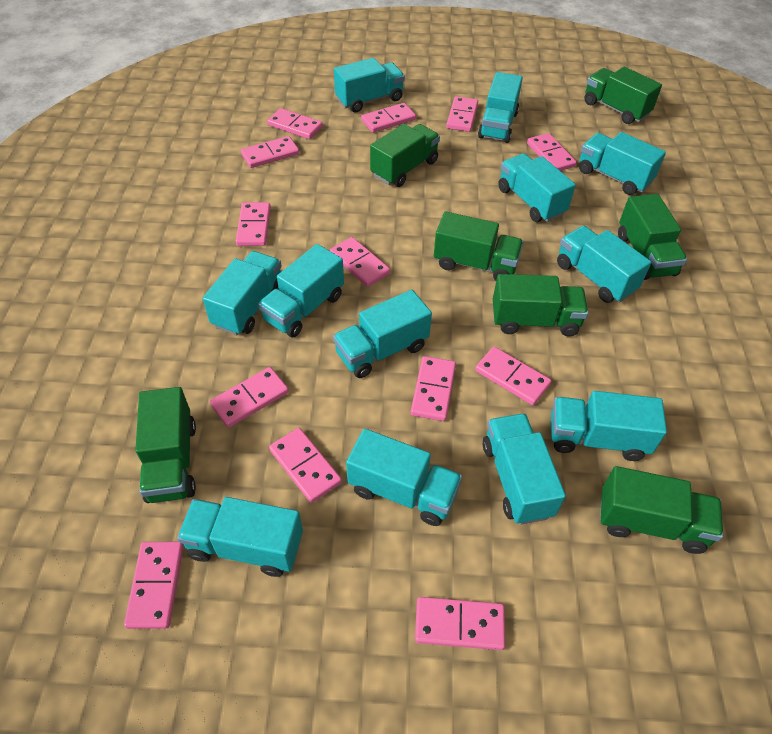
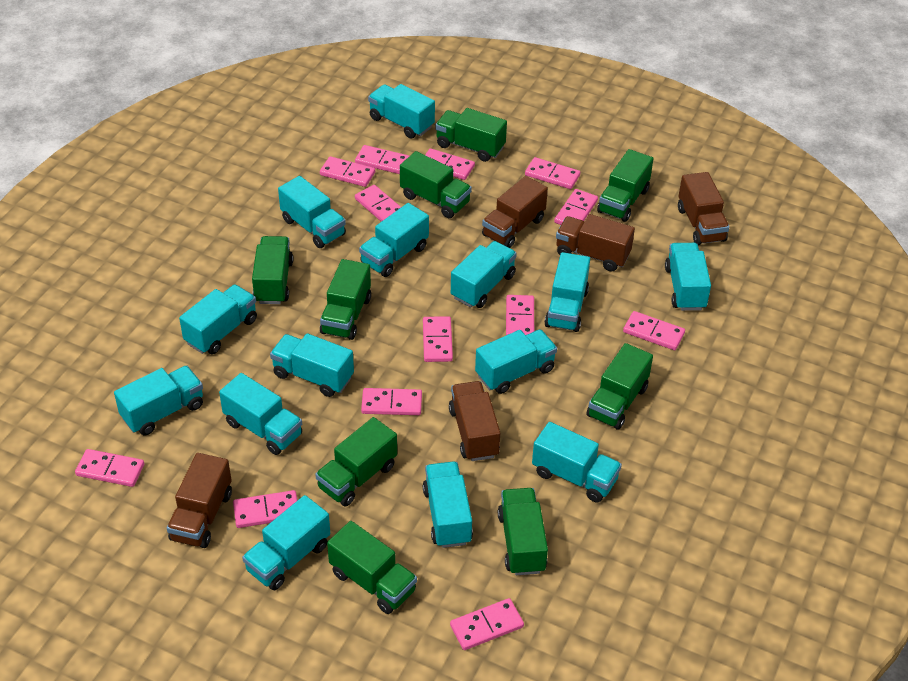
brown truck: none = 0 -> [167,453,232,548] [449,381,500,461] [482,176,548,248] [556,214,635,272] [678,172,730,245] = 5
green truck: [135,387,196,503] [370,124,440,187] [434,212,524,280] [493,274,589,337] [584,67,662,124] [600,466,723,554] [618,194,687,280] = 7 -> [252,236,293,304] [315,417,397,507] [320,259,371,340] [327,521,417,614] [400,151,472,218] [435,108,507,162] [498,488,548,575] [587,343,653,430] [597,149,654,222] = 9
turquoise truck: [177,497,303,577] [203,251,282,335] [258,244,344,337] [333,290,432,378] [334,58,405,113] [346,429,462,526] [478,72,523,143] [483,413,566,525] [498,153,576,222] [551,391,667,461] [557,226,651,303] [579,132,666,195] = 12 -> [114,366,203,435] [179,285,257,354] [219,373,302,455] [242,495,330,590] [270,333,354,397] [278,176,346,248] [359,203,429,277] [368,84,435,139] [423,462,473,548] [451,241,517,308] [475,329,557,394] [532,422,622,502] [544,252,590,332] [665,243,711,311] = 14

